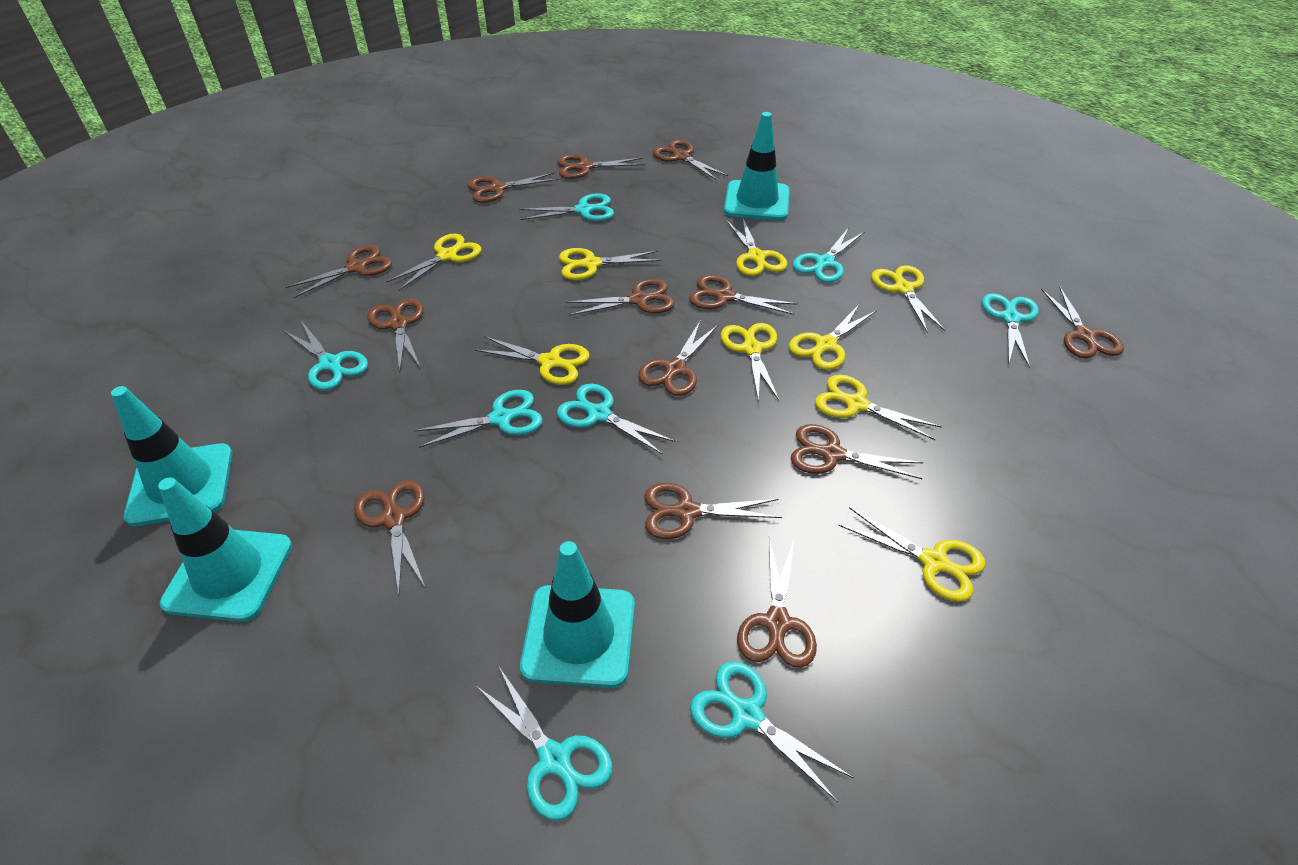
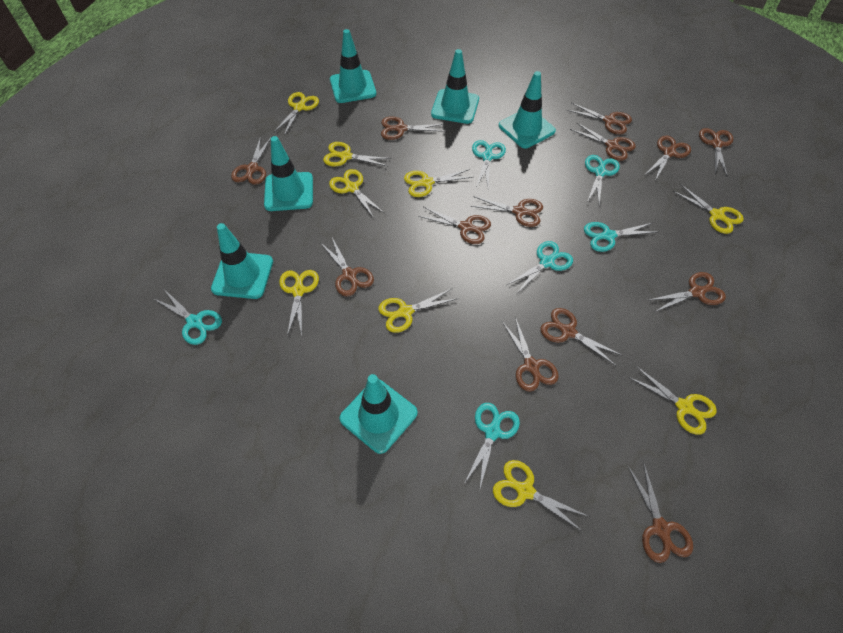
turquoise scissors: [283,321,368,390] [414,390,543,448] [475,667,612,821] [519,193,614,221] [557,384,675,455] [690,662,854,802] [792,227,864,283] [982,293,1039,368] = 8 -> [154,289,222,345] [464,403,520,492] [472,140,506,187] [507,241,573,293] [584,222,657,252] [585,155,620,205] = 6
turquoise traffic cone: [111,386,233,526] [158,477,292,622] [520,541,635,688] [724,112,790,220] = 4 -> [211,223,273,299] [264,136,313,211] [330,29,376,103] [339,374,418,454] [431,49,479,124] [499,71,556,148] = 6

